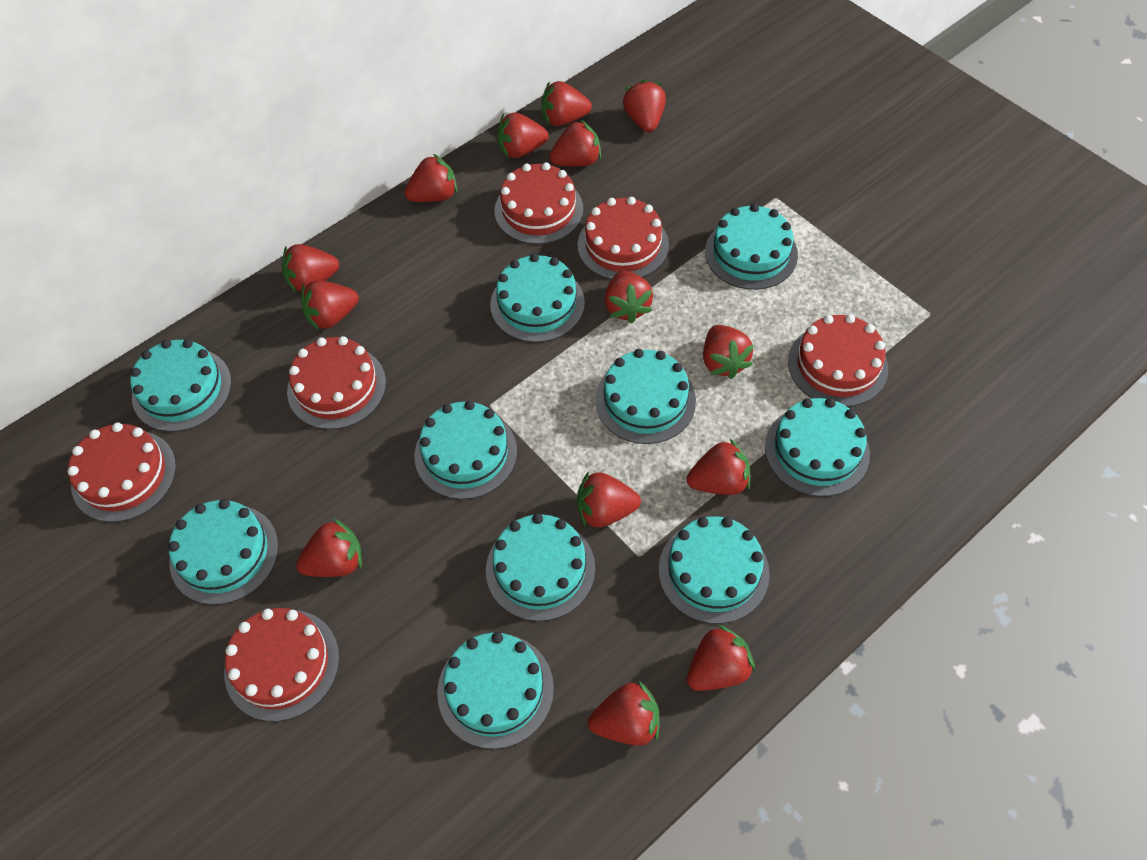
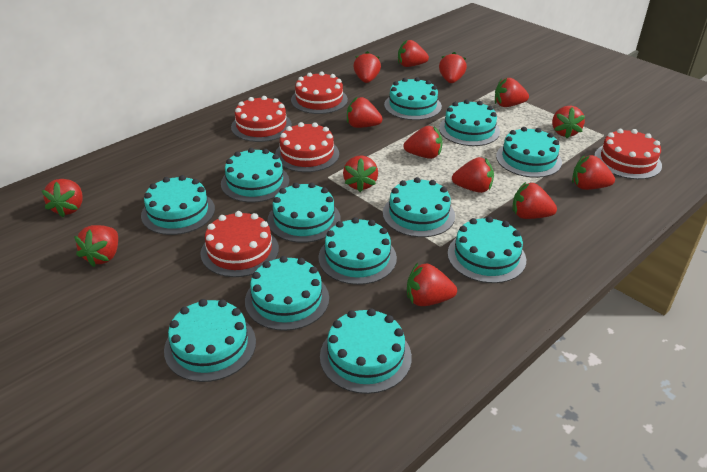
red cake: [68,423,176,522] [224,608,340,722] [287,336,386,430] [494,162,583,244] [578,197,669,279] [788,314,888,407] = 6 -> [201,211,279,277] [231,96,292,142] [275,122,339,172] [291,72,348,114] [594,129,662,179] = 5
turquoise cake: [130,339,232,432] [168,499,279,605] [415,401,517,499] [437,632,554,749] [486,513,595,621] [490,254,585,342] [595,349,696,444] [659,516,770,624] [705,204,798,290] [765,398,870,497] = 10 -> [141,175,215,235] [164,299,256,382] [221,148,289,203] [245,256,329,331] [267,182,341,243] [319,217,397,285] [320,308,412,394] [383,177,455,237] [384,77,442,120] [439,99,500,146] [448,216,526,283] [496,127,562,178] = 12

